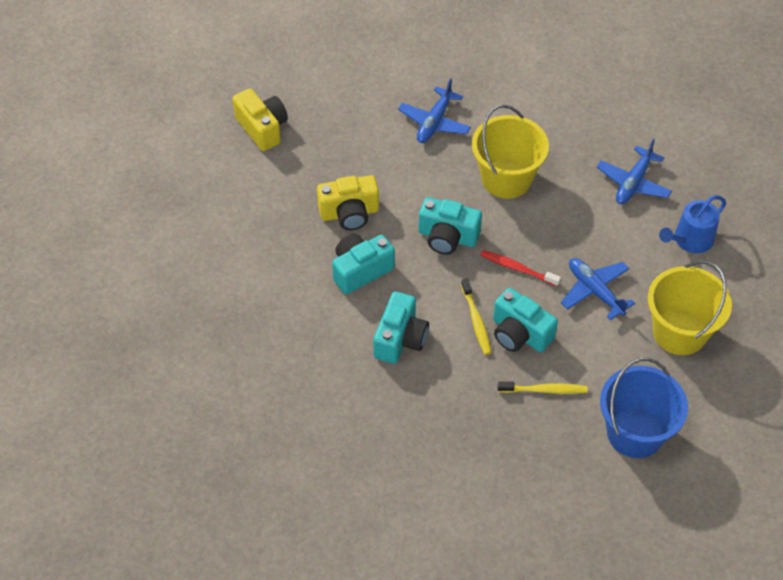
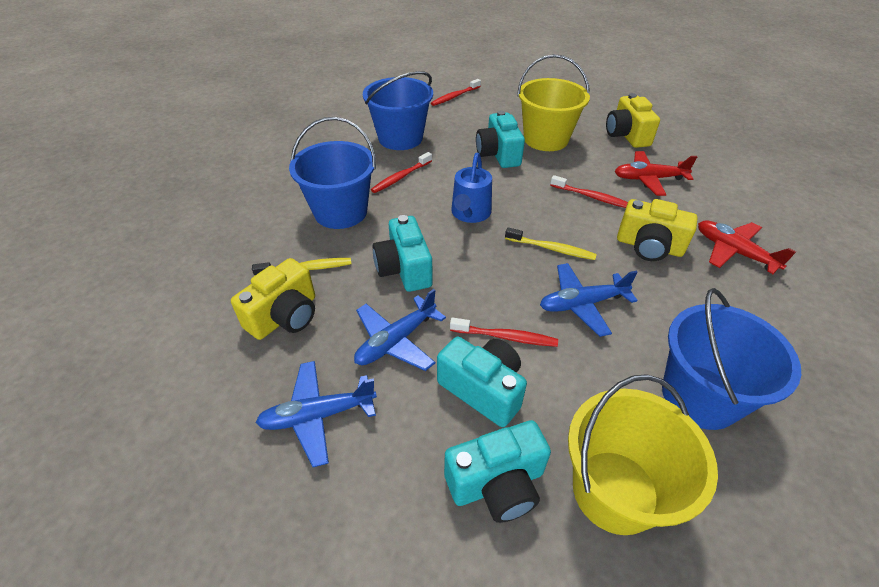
blue bucket: [600,358,688,458] = 1 -> [289,117,376,229] [363,71,433,150] [662,288,801,430] = 3
red plane: none = 0 -> [615,151,697,196] [698,221,796,274] = 2
red toothbrush: [480,250,561,287] = 1 -> [371,152,432,193] [431,79,481,106] [450,317,558,347] [550,175,628,208] = 4
yellow camera: [232,88,288,151] [317,175,379,230] = 2 -> [231,258,315,340] [606,93,660,148] [617,199,698,261] = 3

